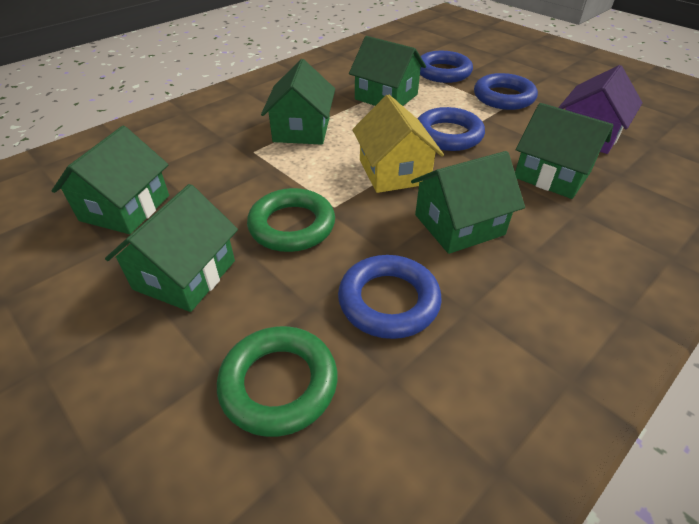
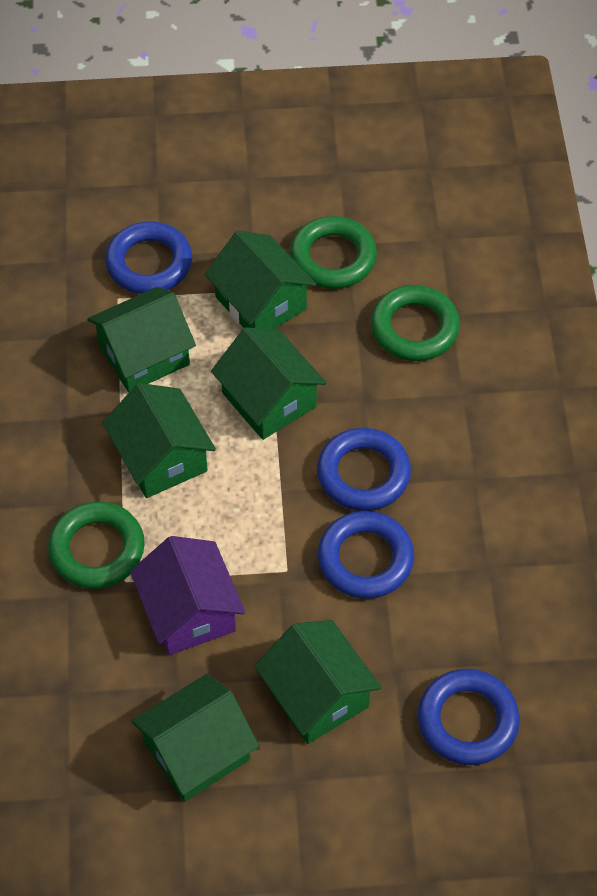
green ring: [217,326,337,437] [247,188,335,252] = 2 -> [48,501,145,589] [290,216,377,289] [371,285,460,361] = 3
yellow house: [352,95,444,193] = 1 -> none = 0

